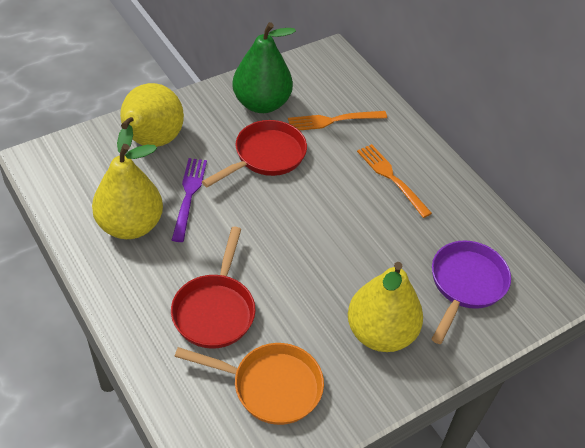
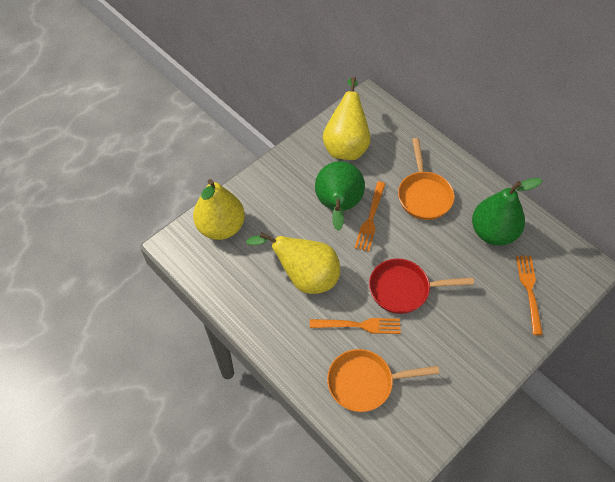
green pear: [232,22,296,113] = 1 -> [315,161,365,231] [472,178,542,245] = 2
orange fork: [288,111,387,131] [357,144,432,218] = 2 -> [310,318,401,334] [355,181,385,252] [516,256,543,335] = 3
orange pan: [174,343,324,425] = 1 -> [327,349,439,412] [398,138,455,220] = 2
purple fork: [172,158,207,242] = 1 -> none = 0
purple pan: [432,241,511,344] = 1 -> none = 0
red pan: [171,227,256,349] [202,120,307,187] = 2 -> [369,259,474,314] = 1

